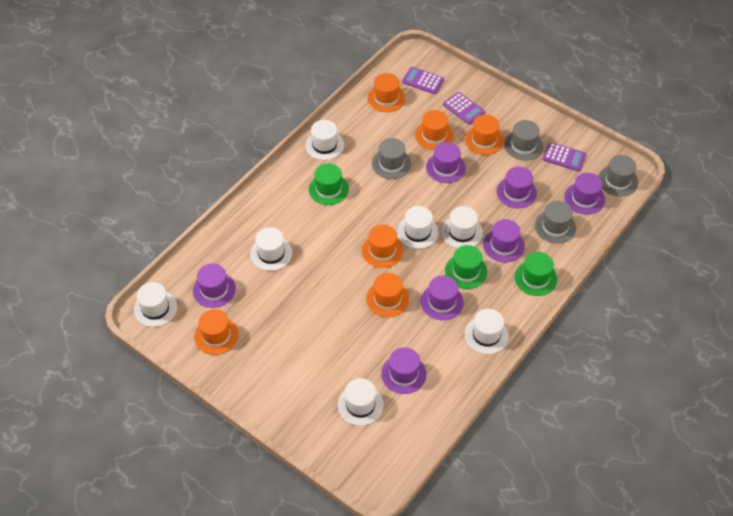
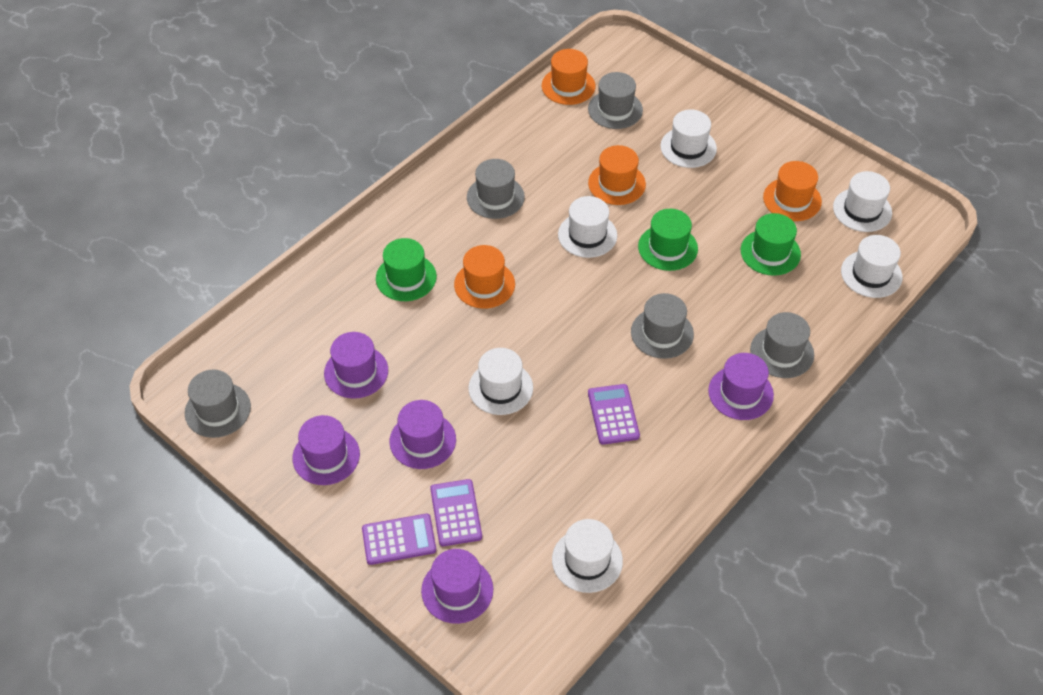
grey hat: [372,138,411,179] [504,120,543,161] [535,201,576,244] [598,155,638,196] = 4 -> [185,370,251,438] [467,159,525,219] [588,72,643,129] [631,293,694,359] [750,312,814,378] = 5
orange hat: [194,309,239,355] [362,225,403,268] [366,273,409,317] [368,73,405,112] [415,110,454,150] [465,115,504,155] = 6 -> [454,245,515,309] [542,49,595,105] [588,145,646,205] [763,161,822,221] = 4
purple hat: [193,263,236,308] [381,347,427,394] [420,276,464,320] [426,142,466,183] [483,219,525,262] [497,167,537,208] [564,173,605,215] = 7 -> [292,415,360,485] [324,332,388,399] [390,400,456,469] [421,549,493,624] [708,353,774,420] = 5
white hat: [134,282,177,327] [250,227,292,271] [305,120,344,160] [338,378,384,426] [397,206,439,249] [441,206,483,248] [465,309,509,354] = 7 -> [469,348,533,415] [552,519,623,593] [558,196,617,258] [660,110,717,168] [833,171,892,232] [841,235,902,298] = 6

